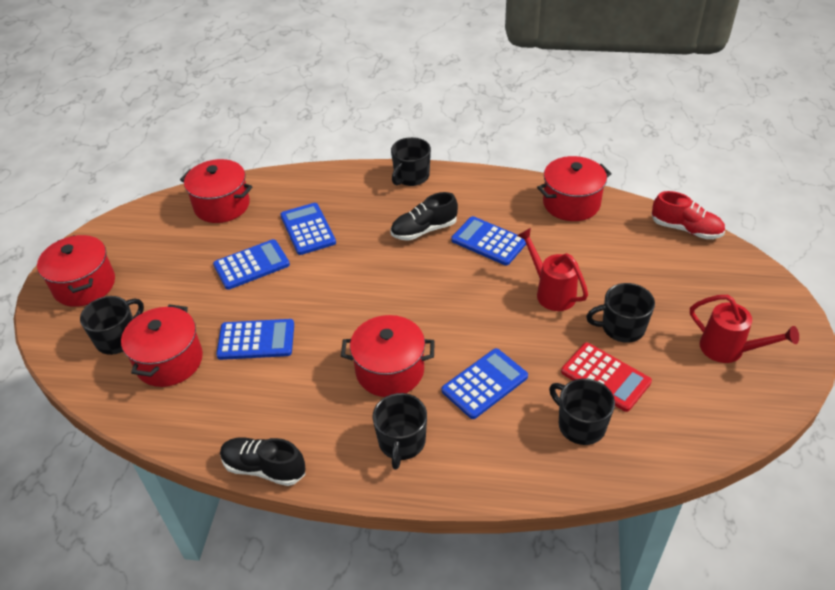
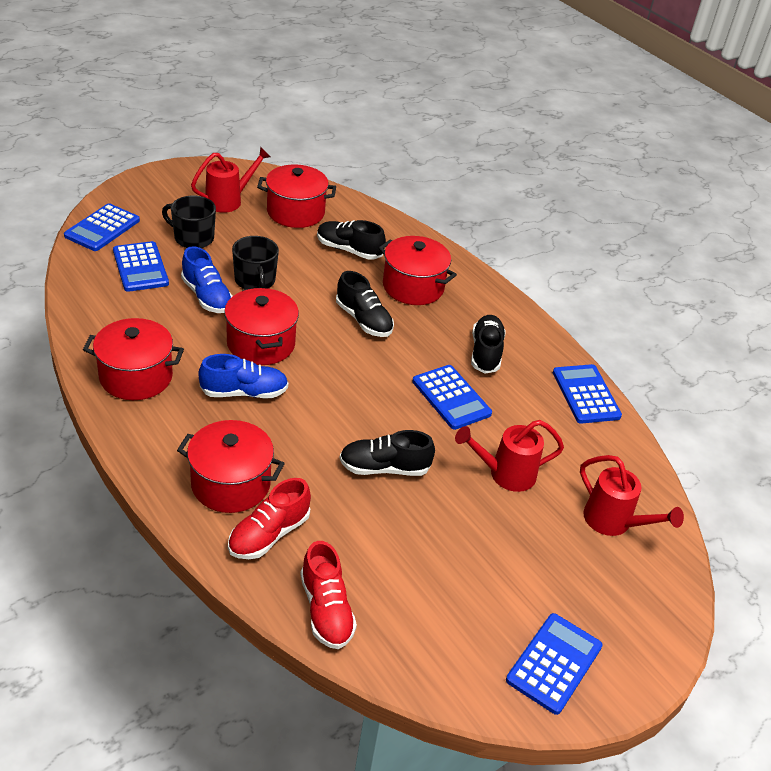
black mug: [80,296,144,355] [372,393,427,470] [391,137,431,186] [549,378,615,445] [586,283,655,343] = 5 -> [162,196,216,248] [232,236,279,289] = 2
black shoe: [220,437,306,486] [391,192,458,241] = 2 -> [317,220,386,260] [336,271,394,337] [340,430,435,476] [471,315,506,374] = 4
blue shoe: none = 0 -> [181,246,233,313] [198,354,288,398] = 2
red calculator: [561,343,652,412] = 1 -> none = 0
red shoe: [652,191,725,239] = 1 -> [228,478,311,559] [300,541,357,649] = 2
red watering can: [517,228,588,311] [690,295,799,363] = 2 -> [191,147,271,213] [455,420,564,492] [580,455,684,536] = 3

